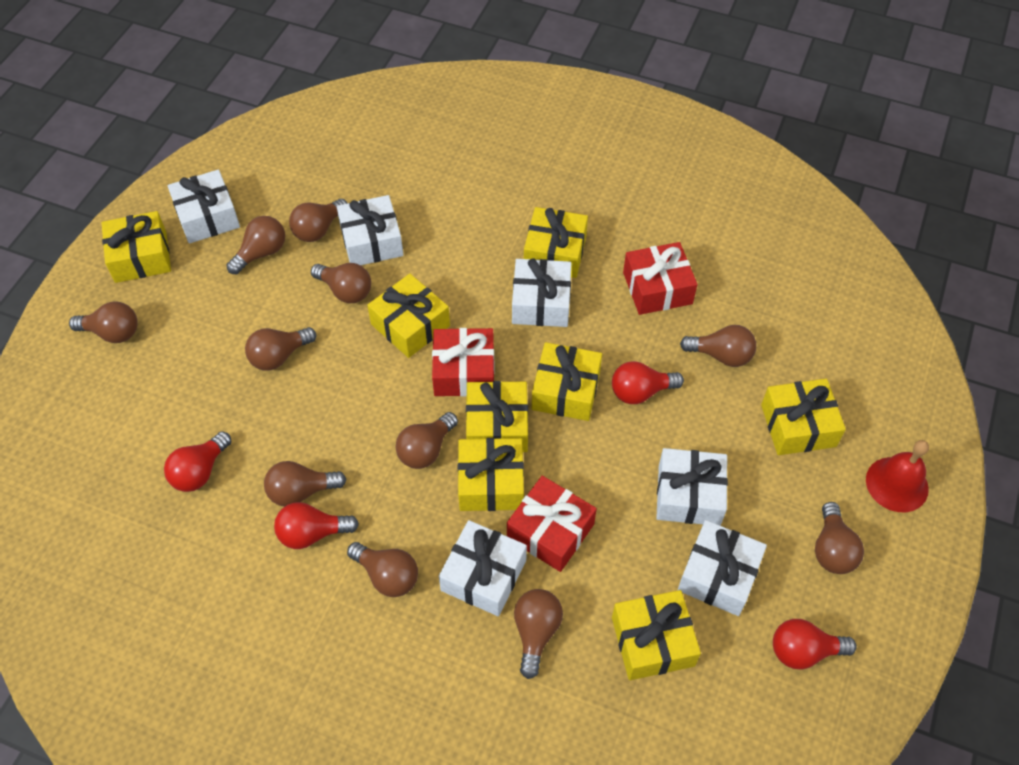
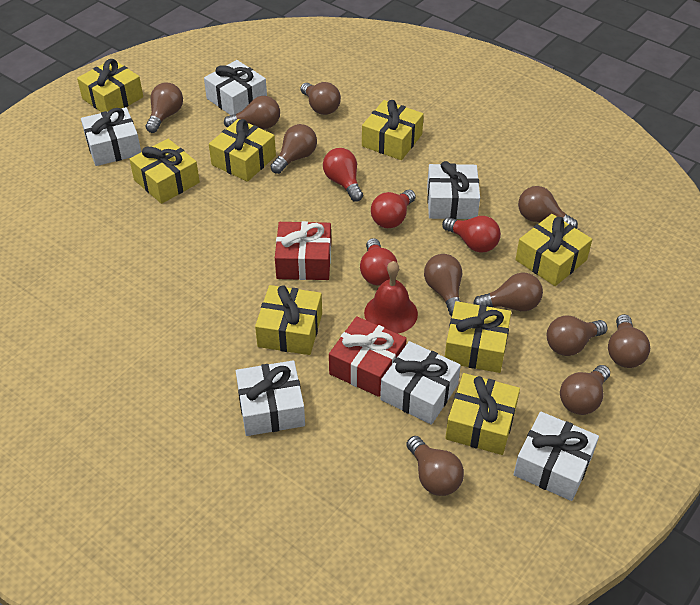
red gift: [432,328,495,396] [507,476,597,572] [623,242,698,315] = 3 -> [275,221,331,280] [329,316,407,397] = 2

